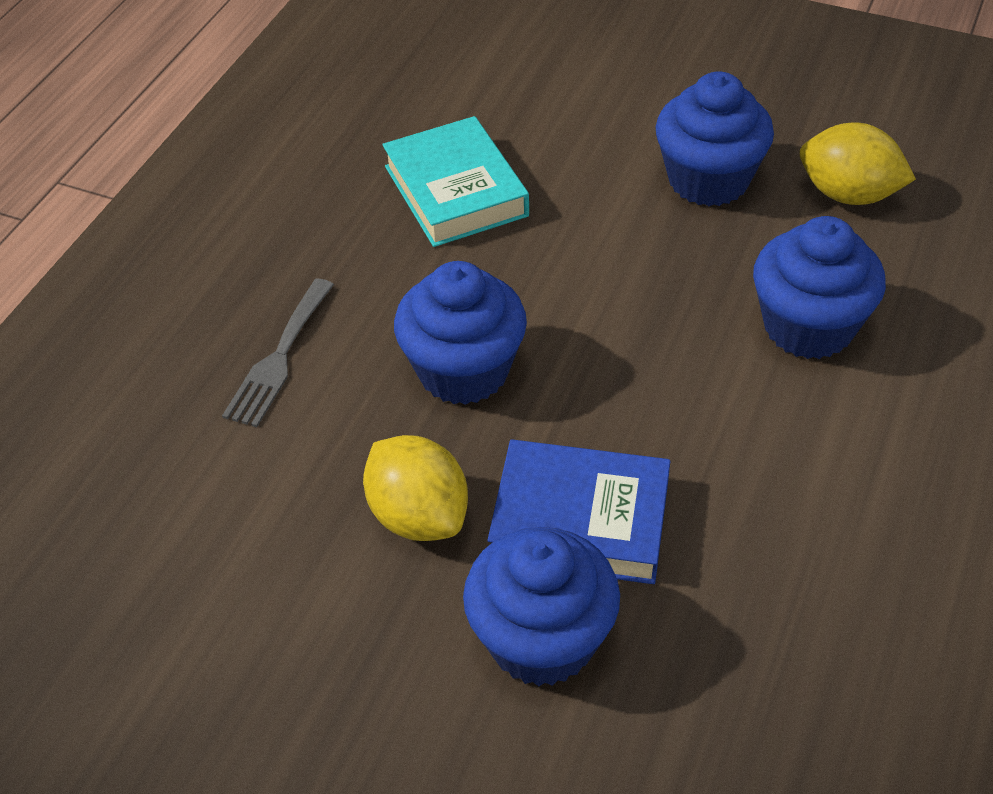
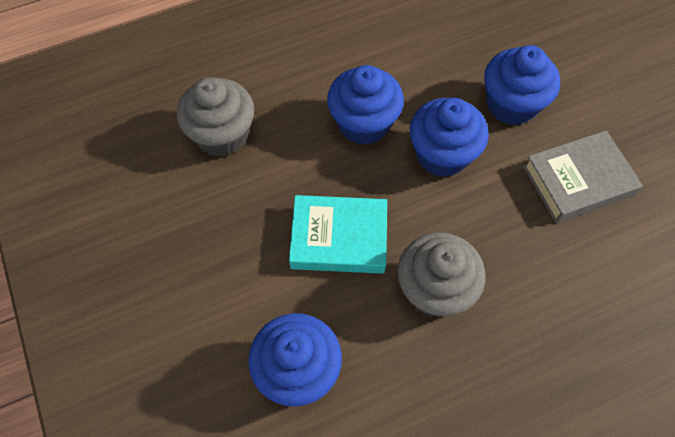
blue book: [488,440,670,584] = 1 -> none = 0
grey book: none = 0 -> [523,130,643,223] = 1
grey cupcake: none = 0 -> [177,77,254,157] [397,232,485,317] = 2
grey fork: [222,279,334,427] = 1 -> none = 0
yellow lemon: [363,435,468,541] [800,122,916,205] = 2 -> none = 0

